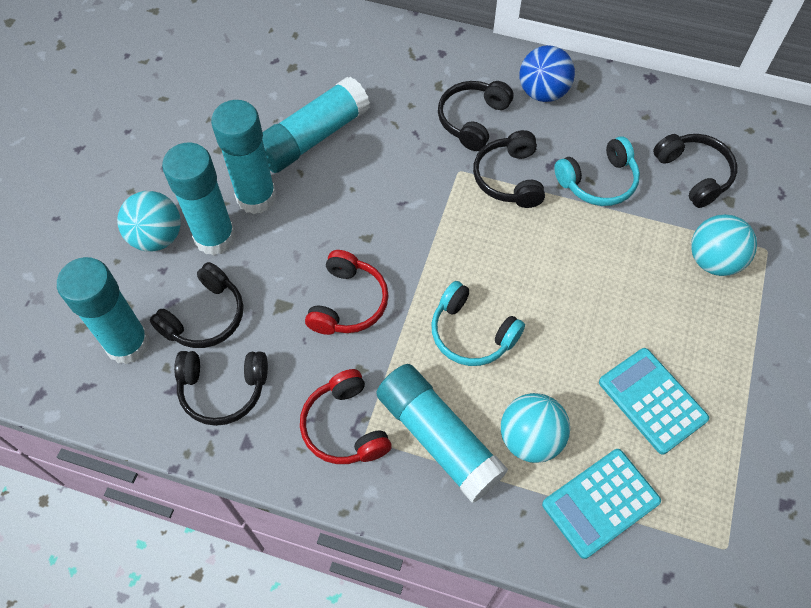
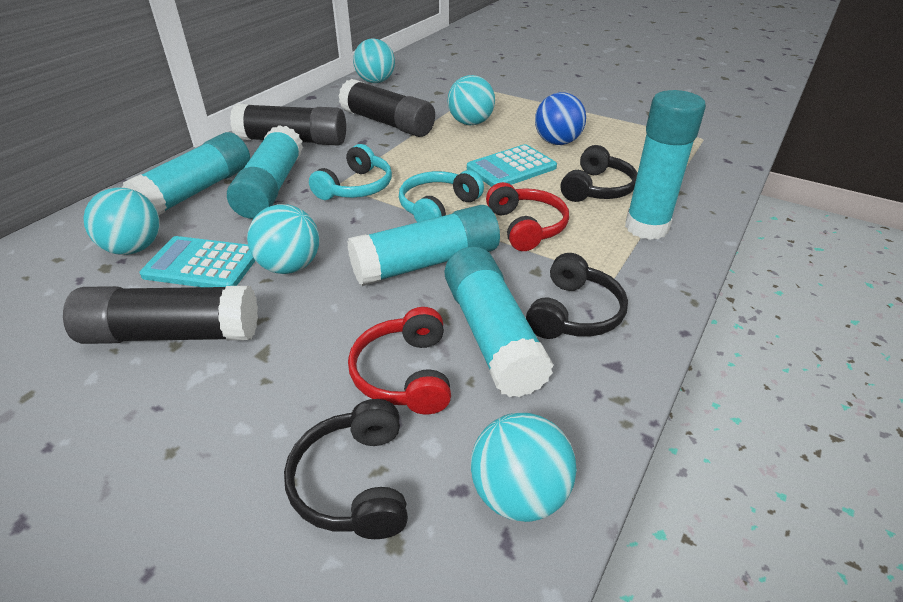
black glue stick: none = 0 -> [63,286,258,344] [230,104,346,146] [339,79,435,137] = 3
black headphones: [150,262,243,348] [174,351,268,426] [438,81,514,151] [473,130,545,208] [653,134,737,208] = 5 -> [284,399,408,539] [526,253,628,339] [561,145,637,202] = 3
turquoise ball: [117,191,181,252] [501,393,570,463] [691,214,757,276] = 3 -> [83,187,160,255] [247,204,319,274] [353,38,395,83] [447,75,495,125] [470,413,577,522] = 5

